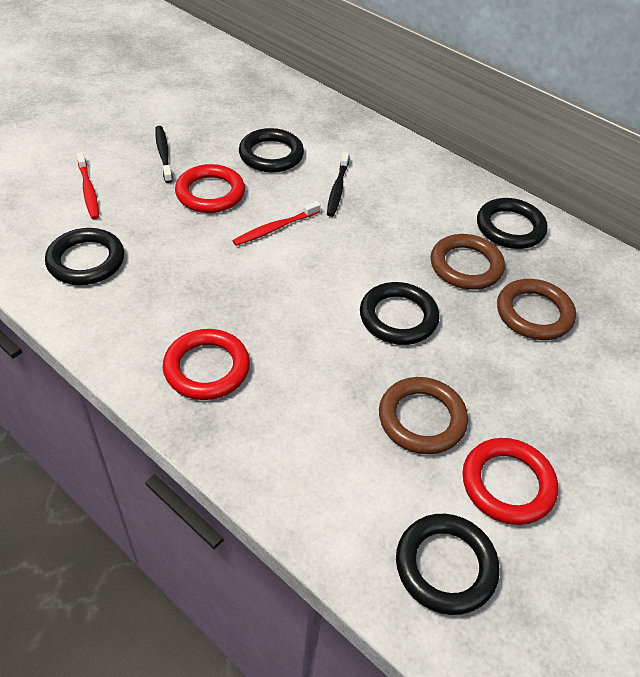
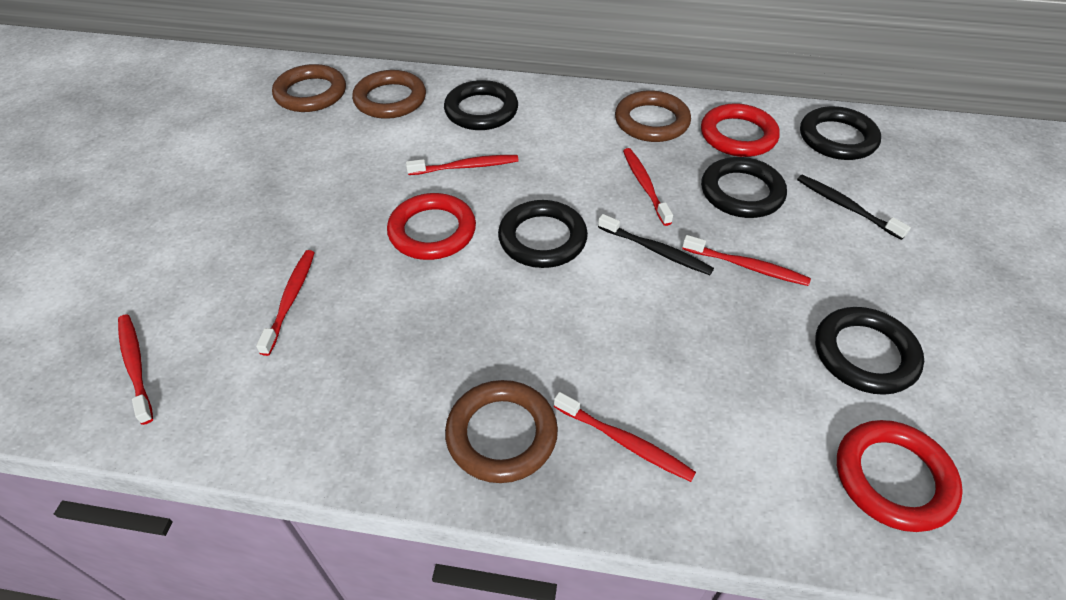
brown ring: [379,377,468,454] [431,234,505,290] [497,279,576,340] = 3 -> [272,64,346,112] [352,70,426,119] [445,380,558,483] [615,90,691,142] = 4
red toothbrush: [77,152,99,219] [232,201,320,246] = 2 -> [118,314,153,425] [256,250,315,356] [406,155,519,175] [554,392,696,482] [623,148,673,226] [682,235,811,286] = 6

